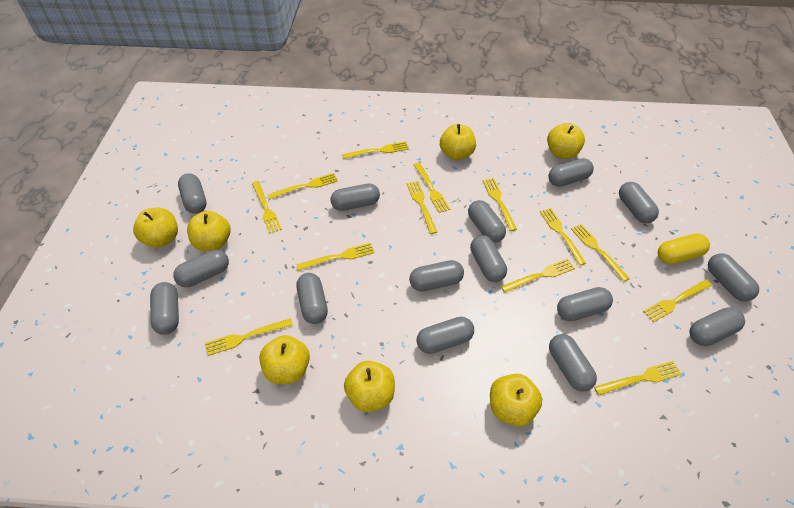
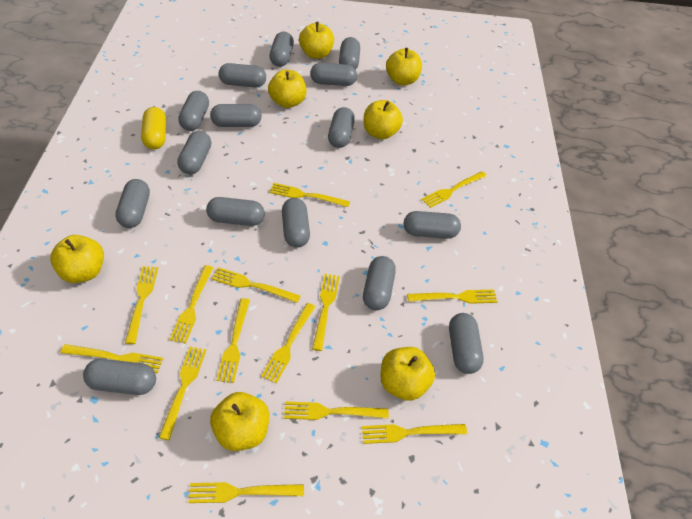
yellow fork: [205,318,293,356] [252,181,282,234] [268,173,338,199] [296,243,375,271] [342,141,409,159] [407,181,437,234] [414,163,450,213] [483,178,517,231] [501,259,575,293] [540,208,586,266] [571,224,630,282] [594,361,682,395] [643,280,712,322] = 13 -> [61,344,163,373] [125,266,158,344] [159,346,206,440] [170,265,213,344] [188,482,304,503] [211,267,300,303] [216,298,250,383] [261,303,315,384] [269,183,350,207] [284,402,389,420] [312,274,340,351] [362,424,467,444] [407,290,497,304] [422,171,487,208] = 14

